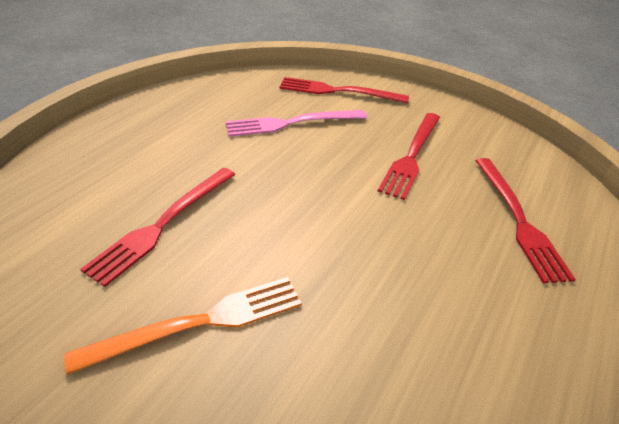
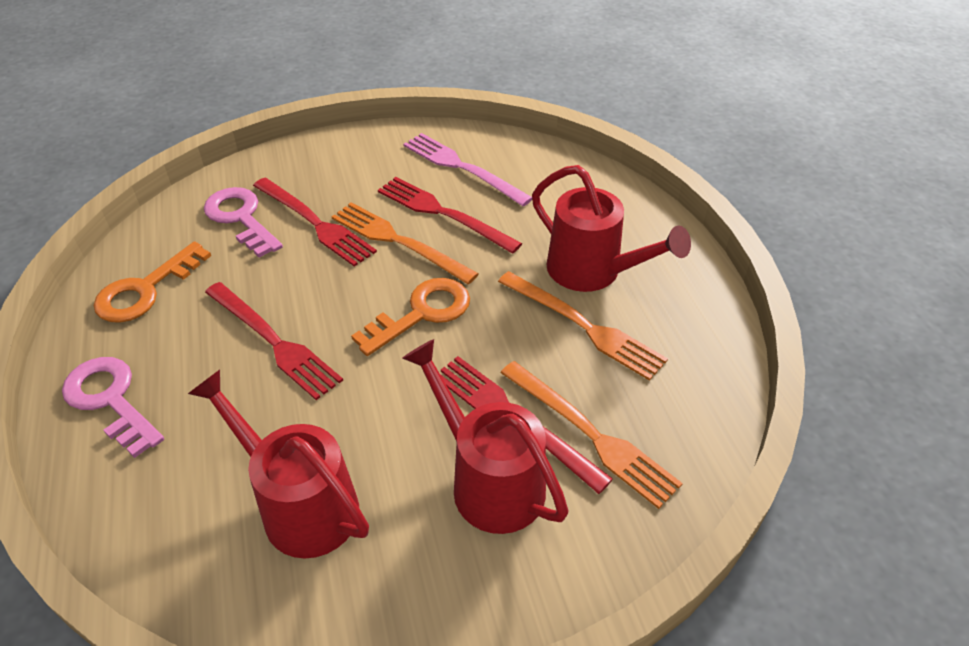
orange fork: [64,277,302,375] = 1 -> [332,202,479,284] [498,271,668,381] [501,361,683,509] = 3
orange key: none = 0 -> [94,241,211,323] [351,278,470,356] = 2
pink key: none = 0 -> [62,357,164,458] [204,187,283,258] = 2
red watering can: none = 0 -> [188,370,369,559] [402,339,569,534] [532,165,691,292] = 3

